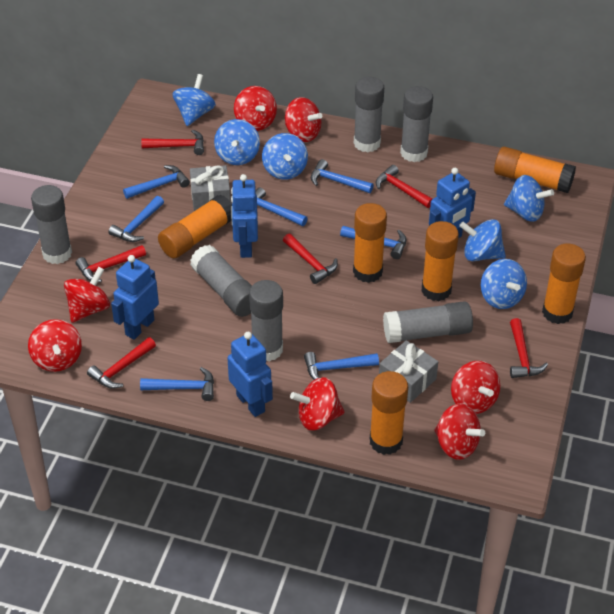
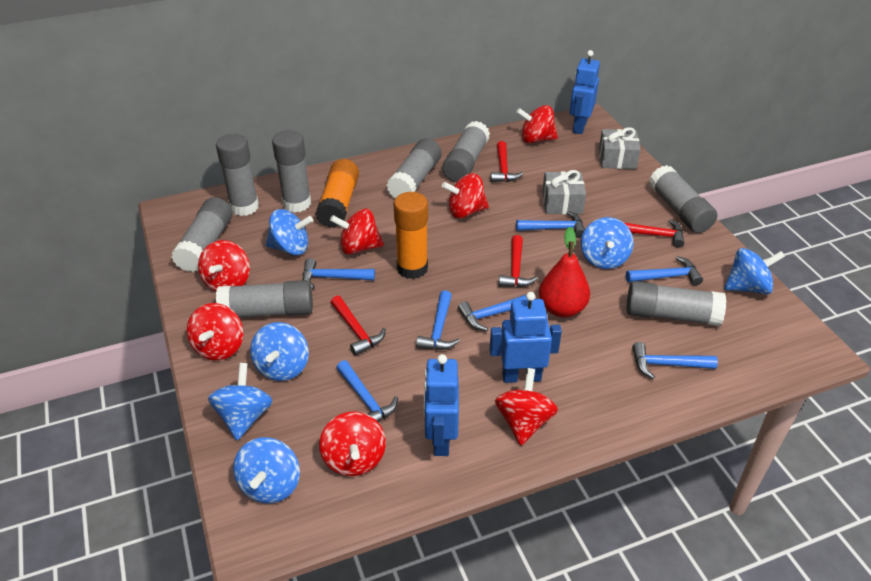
blue robot: [111,255,159,340] [228,332,273,417] [231,174,258,258] [429,168,476,238] = 4 -> [424,354,459,456] [490,292,562,383] [570,50,600,134] = 3
grey glue stick: [31,185,72,264] [190,245,252,317] [249,280,283,362] [354,77,384,153] [383,301,473,343] [400,86,433,162] = 6 -> [171,197,233,272] [216,134,259,216] [216,280,313,318] [272,130,311,212] [386,138,442,198] [442,121,490,182] [626,281,726,326] [649,165,717,233] = 8
orange glue stick: [158,194,232,258] [353,203,387,283] [370,371,408,455] [421,221,459,301] [494,147,576,193] [542,243,586,324] = 6 -> [316,159,359,228] [394,192,428,279] = 2
red hammer: [76,245,146,282] [87,337,156,389] [141,130,204,155] [283,233,338,284] [376,165,433,208] [510,318,548,378] = 6 -> [331,296,386,356] [490,141,524,182] [499,235,538,287] [623,219,684,248] = 4
red pear: none = 0 -> [539,227,590,317] = 1

